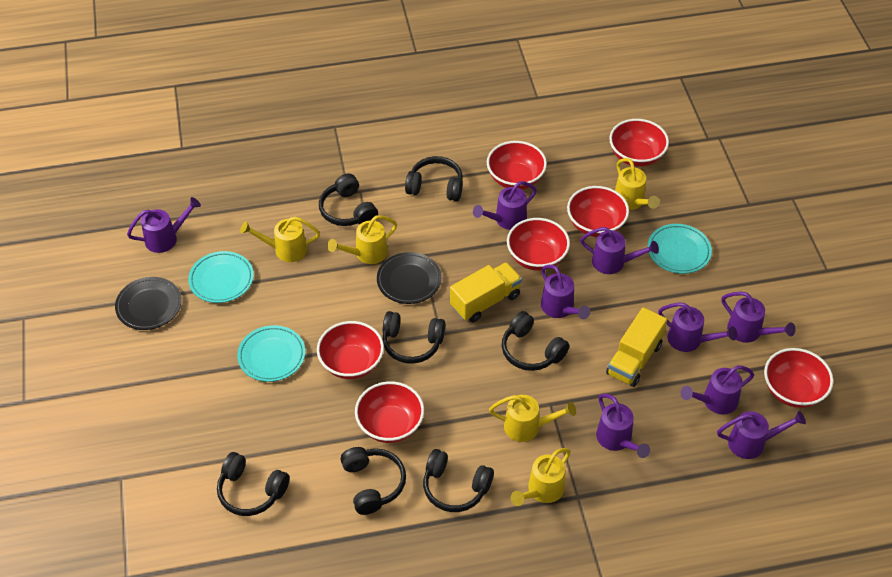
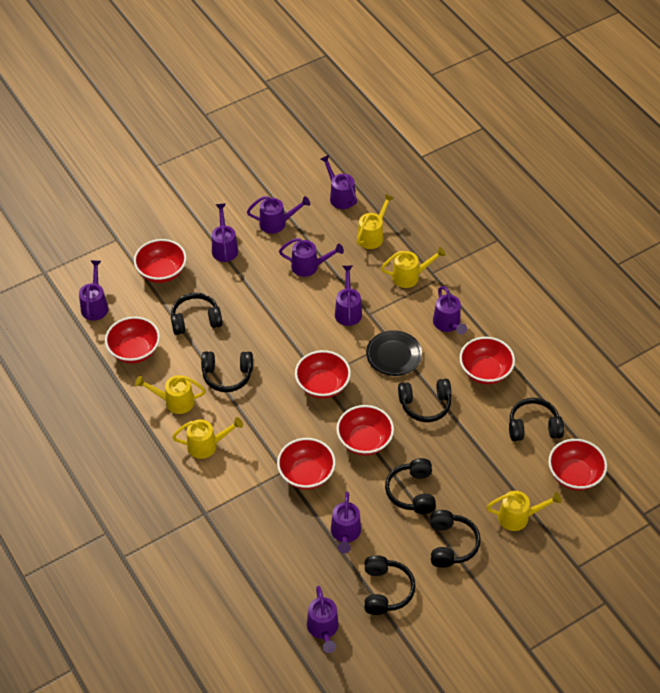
black plate: [115,277,182,330] [377,252,442,304] = 2 -> [366,330,422,376] = 1
turquoise plate: [188,251,254,303] [237,325,305,382] [648,224,712,274] = 3 -> none = 0
yellow truck: [450,262,522,323] [606,307,667,387] = 2 -> none = 0

